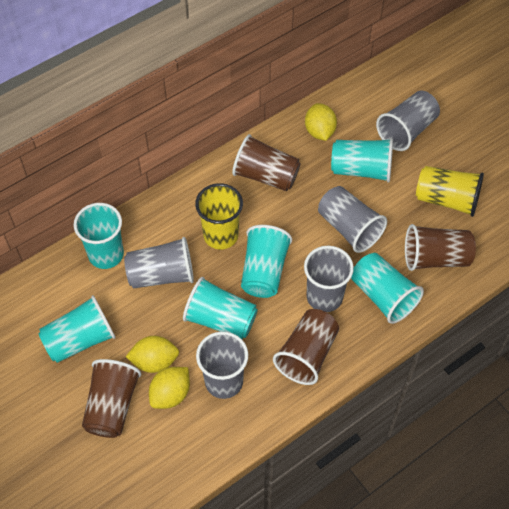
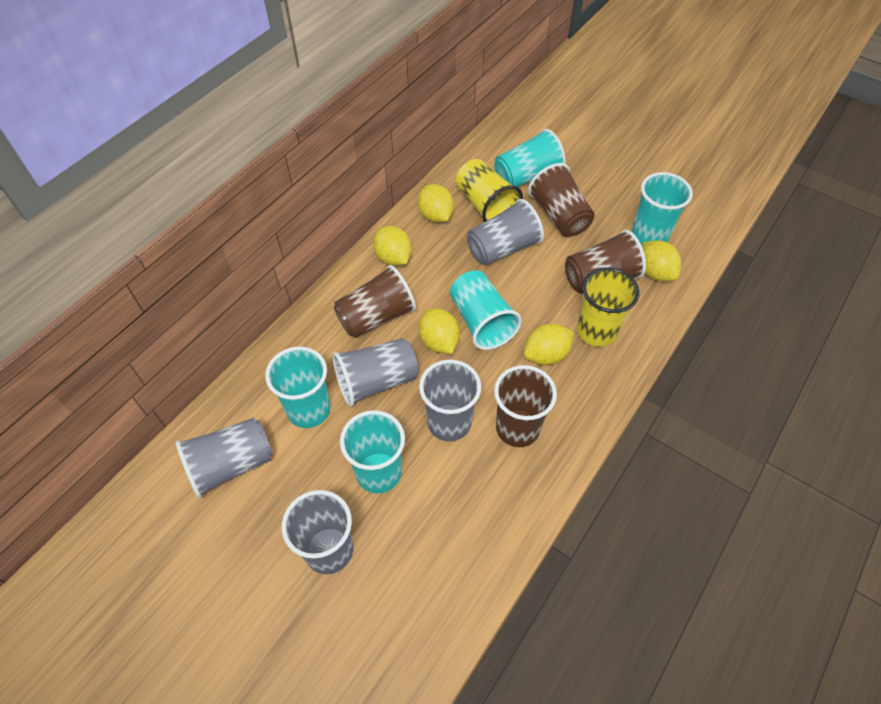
turquoise cup: [38,295,116,363] [74,203,124,269] [183,277,258,339] [241,225,292,298] [331,138,393,182] [351,253,424,324] = 6 -> [265,346,331,428] [340,410,405,493] [450,270,522,350] [494,129,566,187] [632,172,693,245] = 5
yellow lemon: [126,336,179,373] [149,367,190,409] [305,103,337,141] = 3 -> [373,226,412,266] [418,184,454,223] [419,308,460,354] [524,324,574,365] [642,240,681,281] = 5

